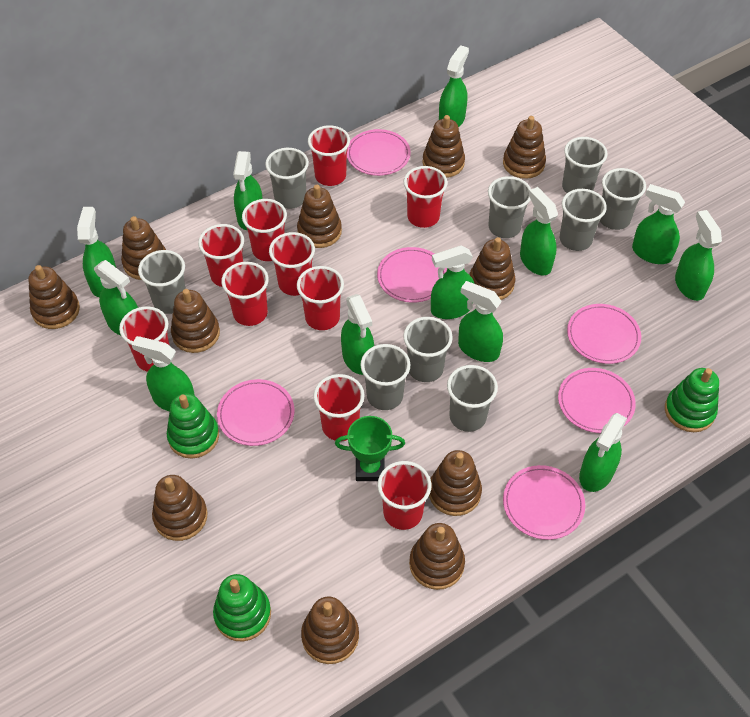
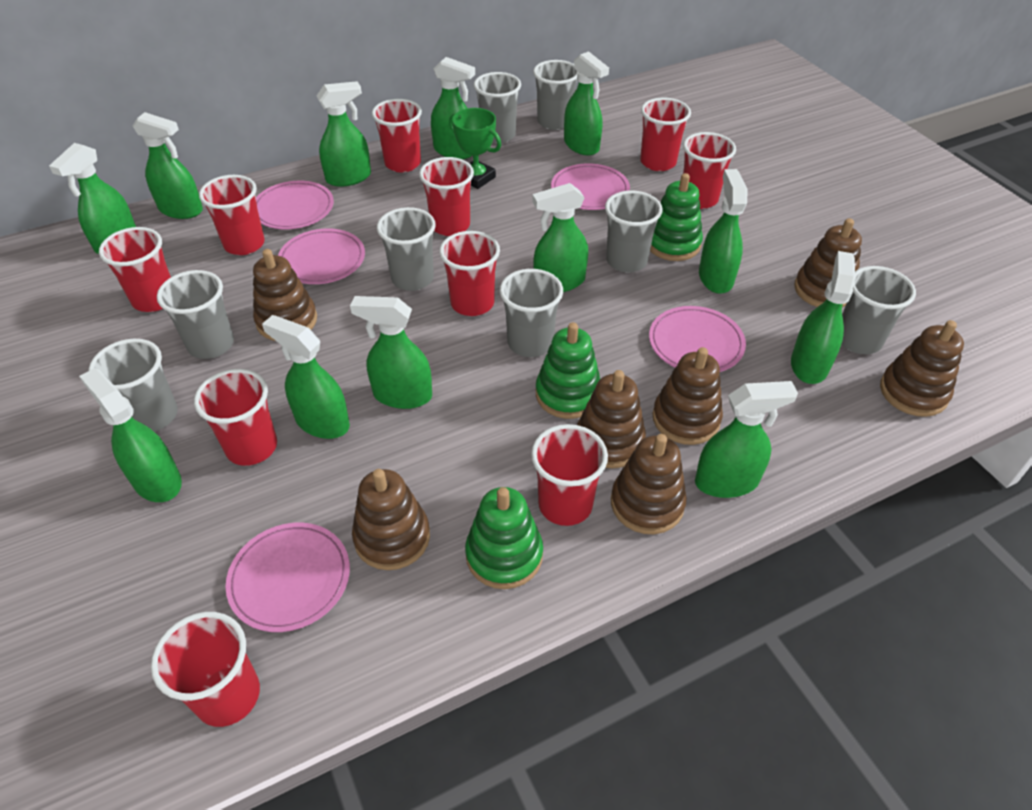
brown stacking toy: [28,265,80,329] [121,216,166,280] [152,475,208,541] [171,289,220,353] [297,185,342,248] [301,596,359,664] [409,523,465,590] [422,115,465,178] [429,450,482,516] [469,237,516,300] [503,116,546,179] = 11 -> [253,249,317,341] [352,469,430,570] [577,370,646,468] [611,434,687,534] [652,347,723,445] [794,218,862,307] [880,320,964,417] = 7
grey cup: [138,250,186,314] [265,148,309,209] [360,344,410,410] [403,317,453,382] [447,365,498,432] [488,176,531,238] [560,189,607,251] [562,137,608,193] [600,168,646,230] = 9 -> [89,339,178,432] [157,270,234,359] [377,207,436,291] [474,72,521,143] [500,269,563,357] [533,60,578,130] [605,190,663,273] [841,266,916,354] = 8
pink plate: [217,379,295,446] [347,129,411,176] [377,247,447,303] [503,465,585,540] [558,368,636,433] [567,304,641,364] = 6 -> [226,523,350,632] [256,181,334,229] [278,229,365,284] [551,164,630,210] [649,306,746,372] = 5

